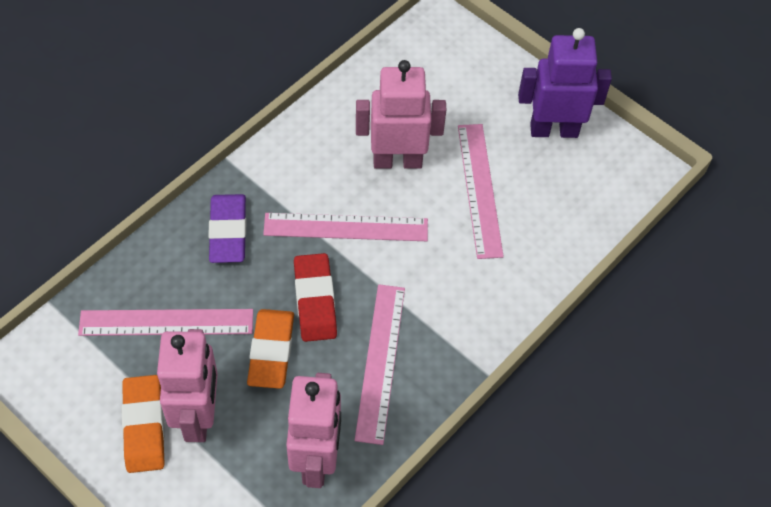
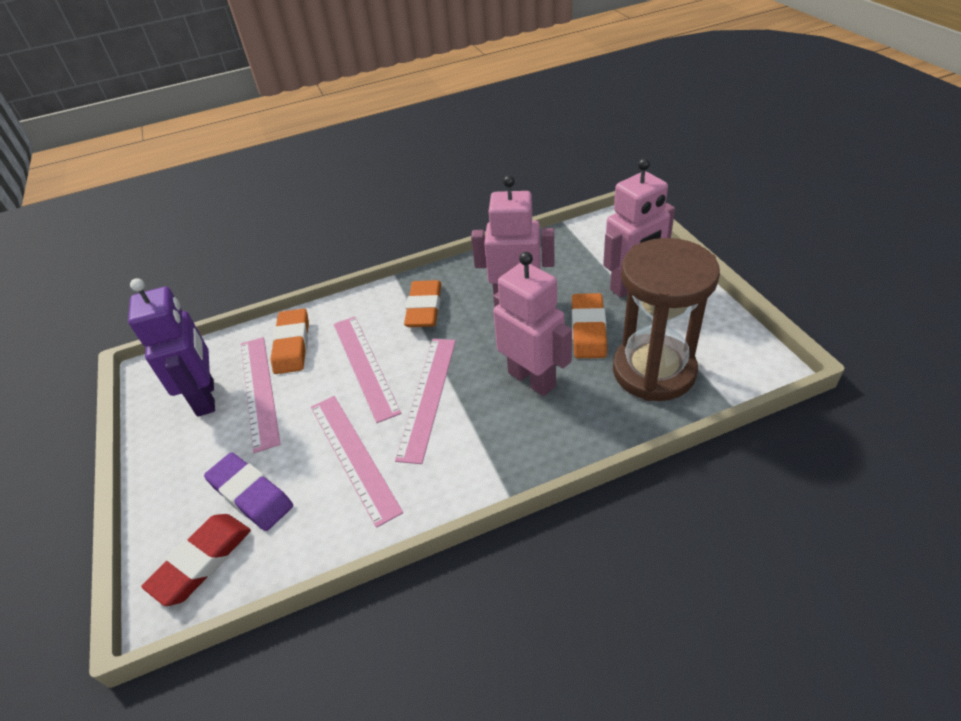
brown hourglass: none = 0 -> [613,238,720,401] = 1
orange eraser: [121,375,165,473] [247,309,294,389] = 2 -> [271,309,309,374] [404,280,441,327] [572,293,607,358] = 3

